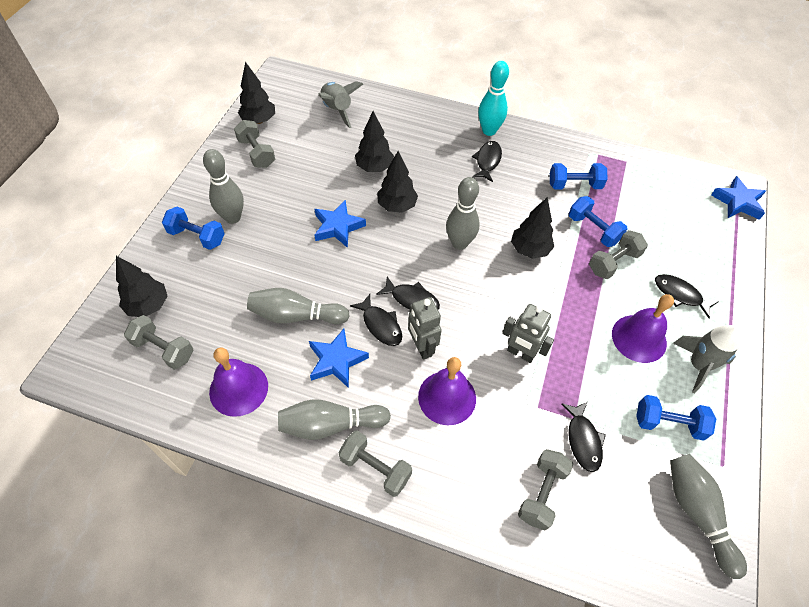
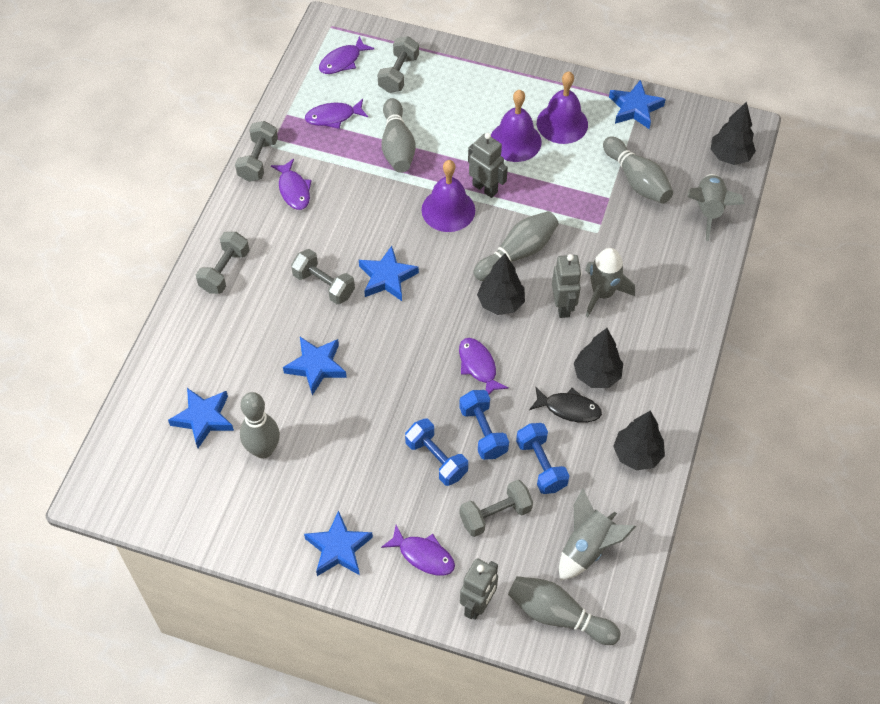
black fish: [350,294,402,346] [376,276,440,309] [472,141,502,182] [561,402,606,472] [655,274,719,318] = 5 -> [529,387,602,423] = 1
black tree: [116,256,167,317] [238,62,275,124] [355,111,394,172] [377,151,418,213] [511,197,554,259] = 5 -> [477,253,525,315] [574,328,623,388] [613,411,665,471] [711,101,756,165] = 4
blue dumbbell: [162,207,225,250] [550,163,607,189] [569,196,627,247] [636,395,716,441] = 4 -> [405,419,468,486] [459,390,509,460] [516,423,570,494] = 3
blue star: [309,329,369,388] [314,200,366,248] [711,176,766,220] = 3 -> [168,388,234,448] [283,337,347,396] [304,510,373,576] [359,246,419,301] [609,80,666,129] = 5
grey robot: [408,297,442,360] [502,304,554,363] = 2 -> [460,558,498,620] [468,133,508,198] [552,254,582,318] = 3
grey rocket: [318,81,363,128] [673,325,741,394] = 2 -> [559,489,636,580] [585,248,635,317] [687,174,745,241] = 3
purple fish: none = 0 -> [271,159,312,210] [305,99,368,129] [319,36,374,74] [381,525,455,576] [459,338,509,395] = 5
turquoise bowling pin: [478,61,509,136] = 1 -> none = 0

